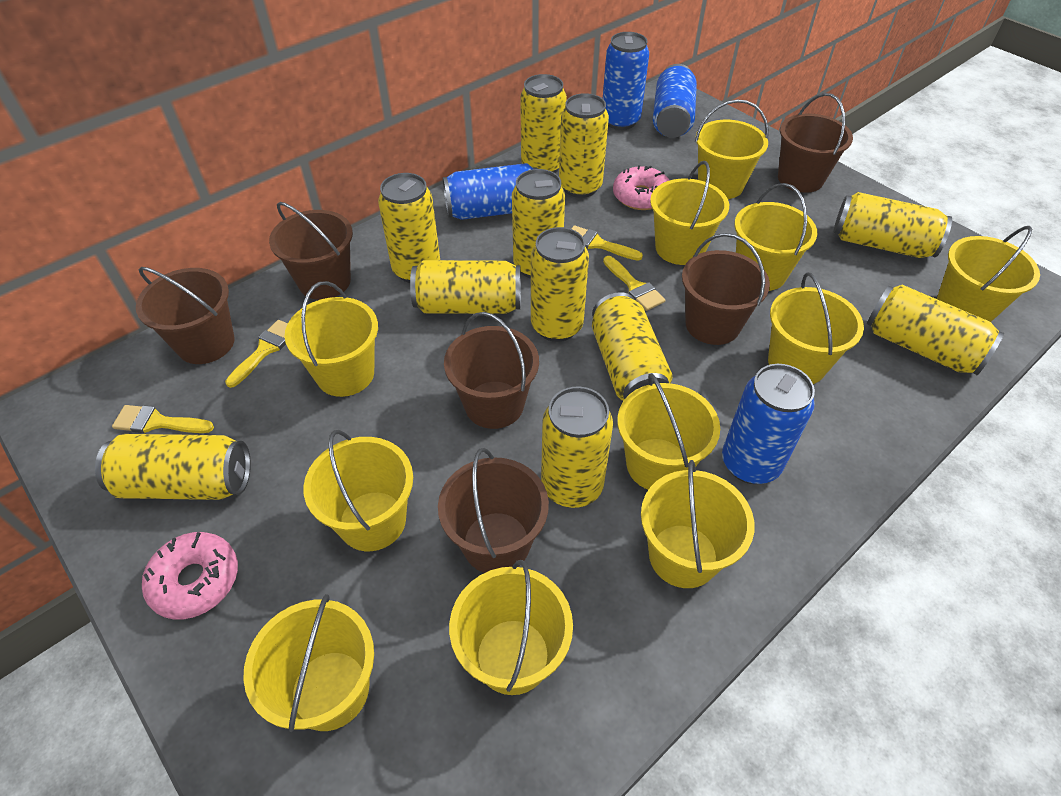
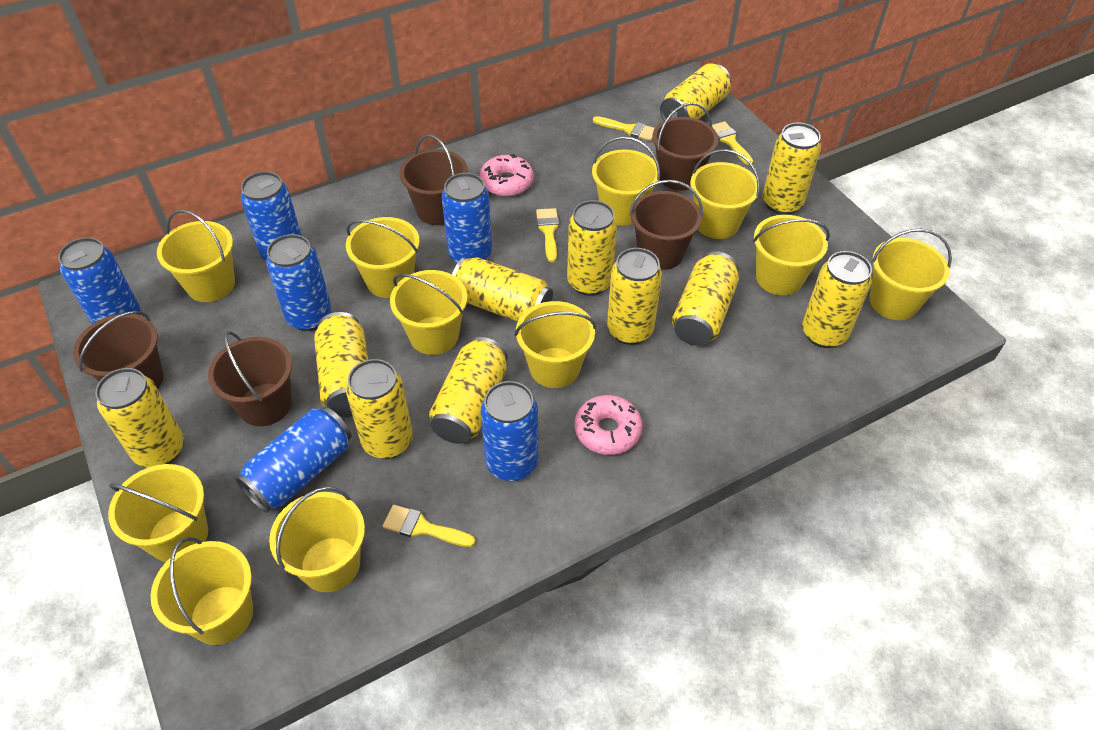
blue can: [443,163,538,220] [603,32,649,130] [653,64,697,138] [722,364,815,484] = 4 -> [58,237,141,324] [235,407,351,513] [241,171,302,261] [266,234,332,331] [442,173,492,263] [481,381,538,481] = 6
brown bucket: [136,267,235,364] [269,202,353,300] [438,448,549,573] [444,312,539,429] [682,233,770,345] [778,93,853,193] = 6 -> [73,311,164,389] [208,331,292,426] [399,135,468,225] [629,180,703,270] [652,102,718,190] = 5

